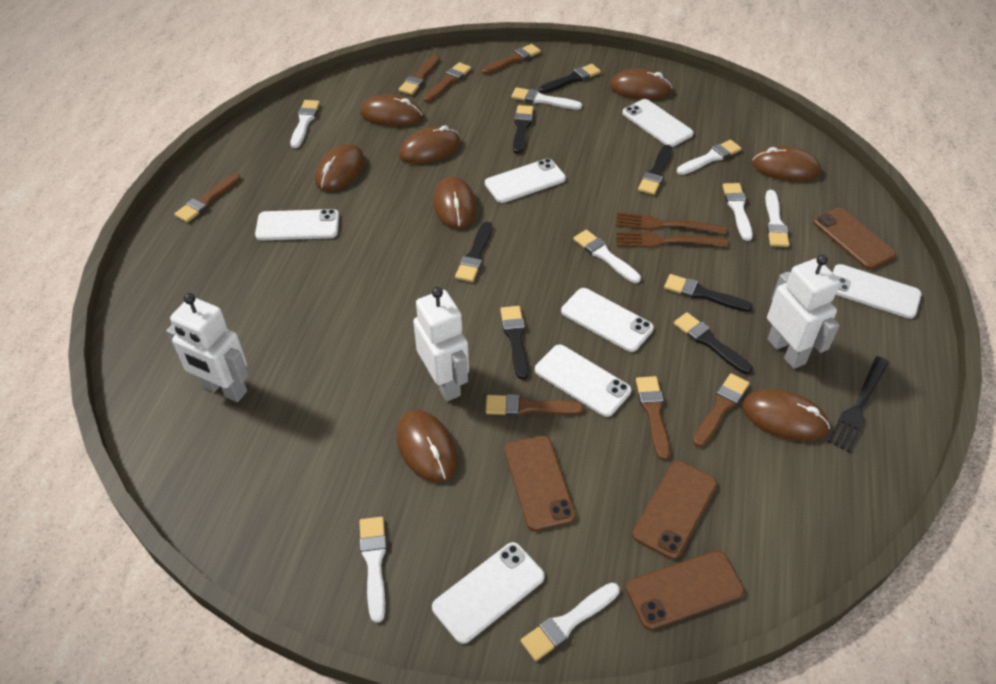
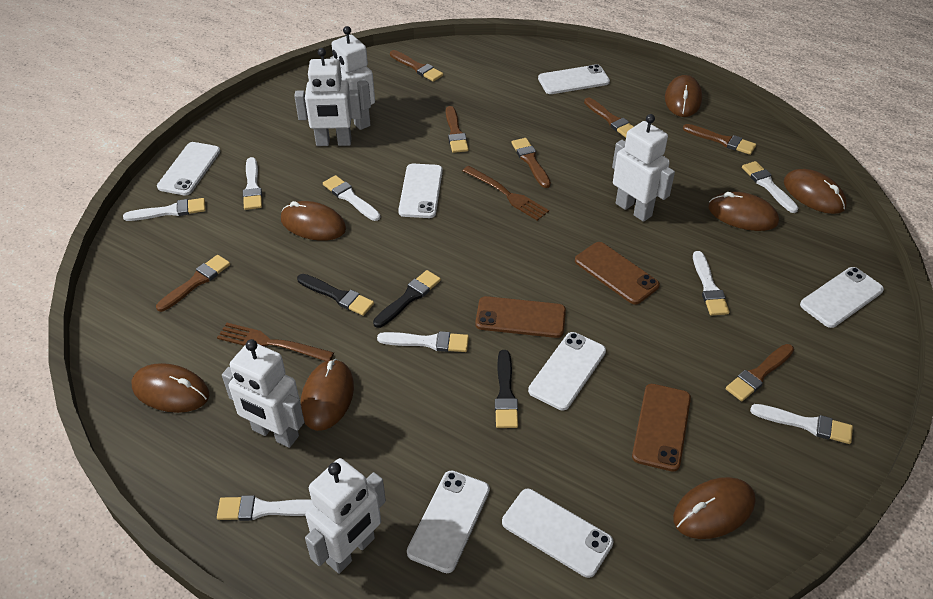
black brush: [455,222,492,282] [500,306,529,380] [513,105,534,154] [539,64,601,93] [638,145,672,195] [664,274,753,312] [674,312,752,374] = 7 -> [297,274,374,316] [373,270,441,328] [495,350,518,428] = 3
black fork: [828,356,889,452] = 1 -> none = 0
brown mouse: [315,144,365,191] [360,94,422,127] [397,410,457,482] [399,125,460,164] [433,177,476,229] [610,69,672,100] [742,389,830,441] [752,146,821,181] = 8 -> [132,363,209,413] [281,201,346,241] [301,359,354,431] [665,75,702,117] [673,477,756,539] [708,192,779,231] [784,169,846,214] = 7
brown phone: [505,436,576,531] [626,550,745,630] [632,461,717,560] [813,207,896,270] = 4 -> [475,296,566,338] [575,242,660,305] [632,384,691,472] = 3
white robot: [166,293,249,402] [413,287,469,401] [767,254,840,369] = 3 -> [222,339,304,448] [294,48,362,146] [305,458,386,574] [330,26,375,130] [612,114,675,222] = 5

